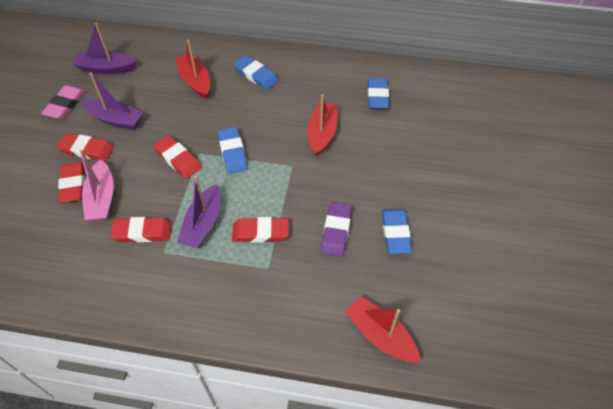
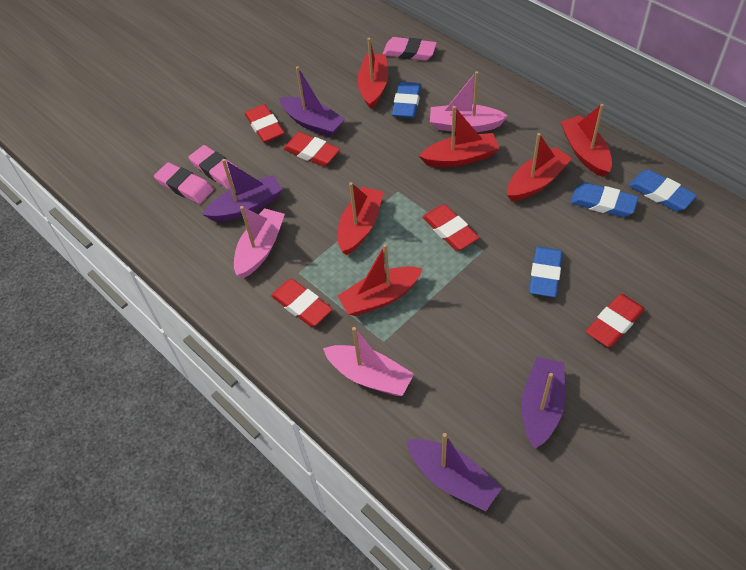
pink boat: [80,150,114,221] = 1 -> [234,206,285,278] [323,327,414,396] [430,71,508,132] = 3
pink eraser: [41,85,86,119] = 1 -> [154,162,213,204] [189,145,238,189] [383,37,437,61] = 3
purple boat: [73,23,137,74] [81,72,143,130] [177,176,221,248] = 3 -> [203,159,283,222] [279,66,345,137] [407,433,502,511] [521,357,565,449] = 4
purple eraser: [321,202,352,257] = 1 -> none = 0
red boat: [175,39,210,99] [307,94,337,156] [345,296,421,363] = 3 -> [337,244,423,316] [338,182,383,255] [357,38,388,109] [419,106,499,167] [507,133,572,201] [560,104,612,177] = 6

